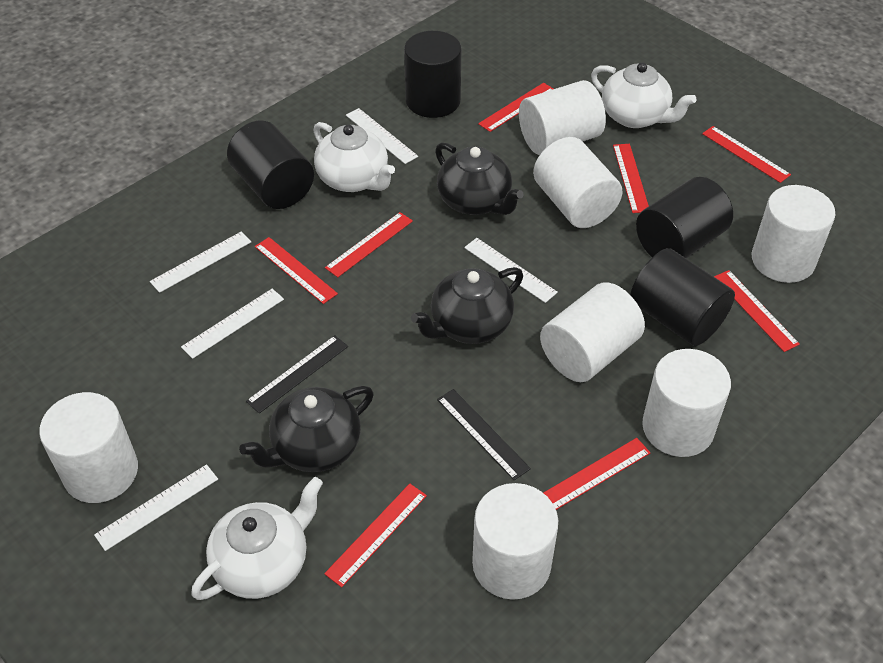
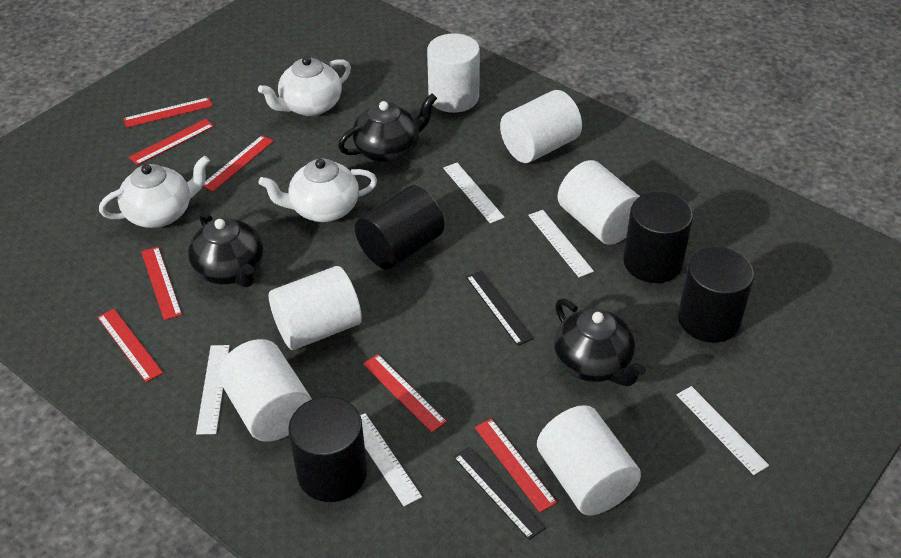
red ruler: [255,237,338,304] [324,484,427,587] [325,212,413,277] [478,83,553,132] [544,438,651,510] [613,144,649,213] [702,126,791,183] [714,270,800,352] = 8 -> [97,309,163,382] [123,97,213,128] [129,119,214,165] [141,247,182,320] [203,135,274,192] [363,354,447,433] [475,419,557,512] = 7
white cylinder: [39,392,138,503] [472,483,558,600] [519,80,606,155] [533,137,623,228] [540,282,645,382] [642,349,731,457] [752,185,836,283] = 7 -> [218,339,312,442] [269,266,362,350] [427,33,480,113] [500,90,582,163] [537,405,641,515] [557,160,640,245] = 6

